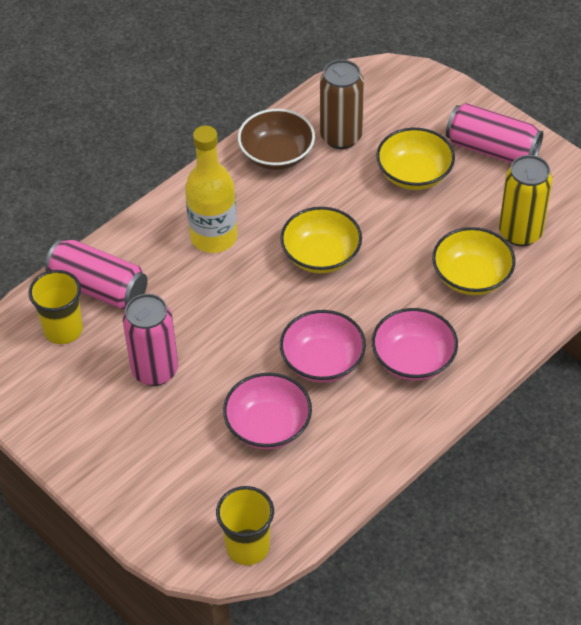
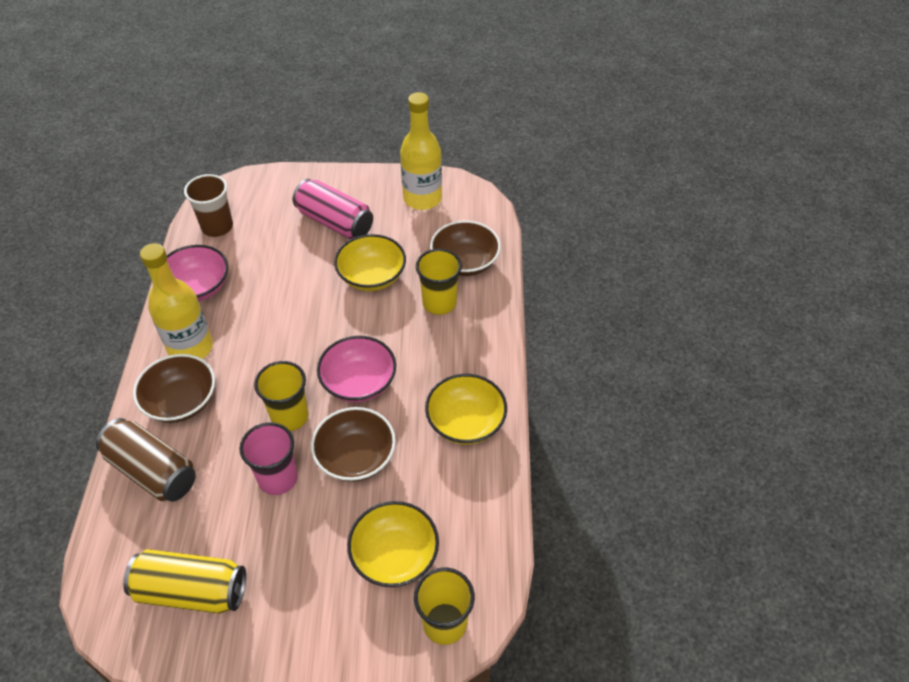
brown bowl: [238,109,315,170] = 1 -> [133,354,215,423] [311,407,396,482] [430,221,501,276] = 3
brown cup: none = 0 -> [184,174,233,237] = 1
pink bowl: [223,373,312,449] [280,310,366,383] [372,308,458,381] = 3 -> [167,245,228,301] [317,336,396,402] = 2
pink can: [45,239,148,309] [123,294,178,386] [446,103,543,163] = 3 -> [293,179,373,239] = 1
pink cup: none = 0 -> [239,422,298,495] = 1
yellow bottle: [185,126,238,253] = 1 -> [140,243,213,359] [400,92,442,210] = 2
yellow cup: [29,270,83,344] [216,486,274,565] = 2 -> [254,361,309,431] [414,568,475,645] [416,249,462,315] = 3

